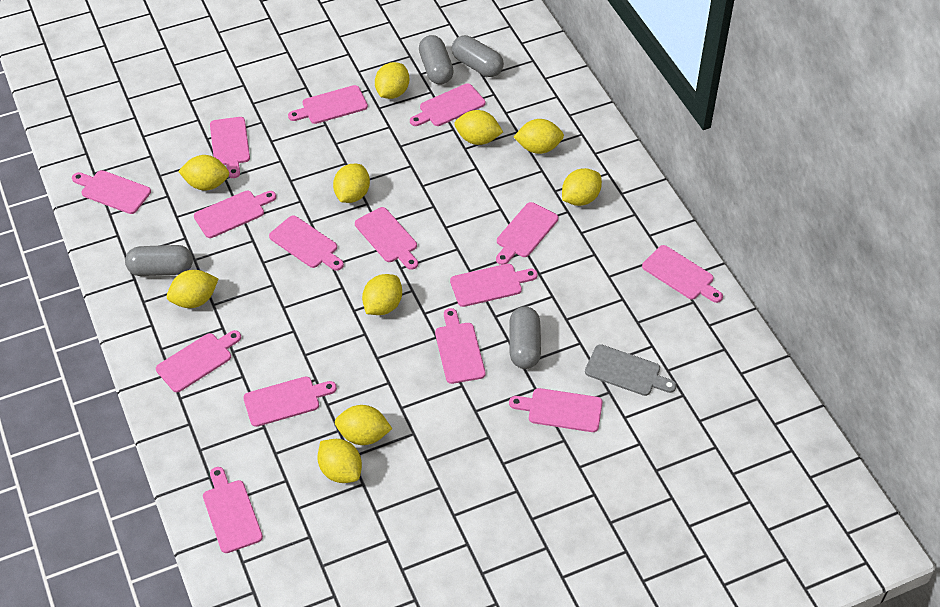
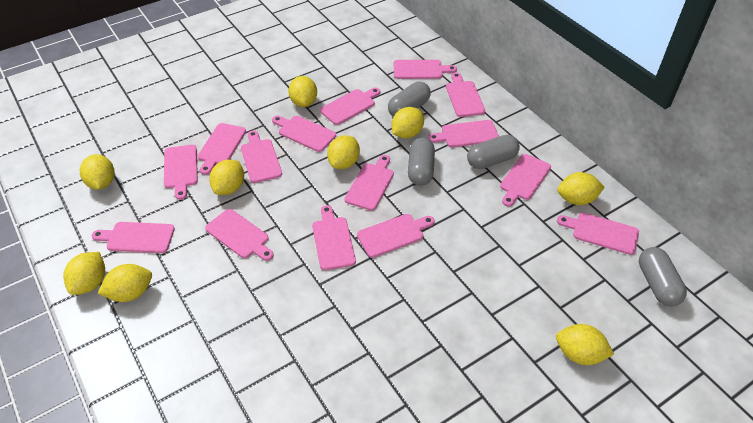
grey cutting board: [585,344,677,396] = 1 -> none = 0
yellow lemon: [167,270,218,308] [178,155,229,191] [317,439,362,483] [333,164,370,203] [335,405,392,445] [362,274,402,315] [375,62,409,99] [455,110,503,145] [514,119,564,154] [562,168,602,206] = 10 -> [63,252,105,295] [80,154,115,190] [98,264,152,302] [209,160,244,195] [288,76,317,107] [327,135,360,169] [392,107,424,139] [556,324,614,365] [557,172,605,205] = 9

